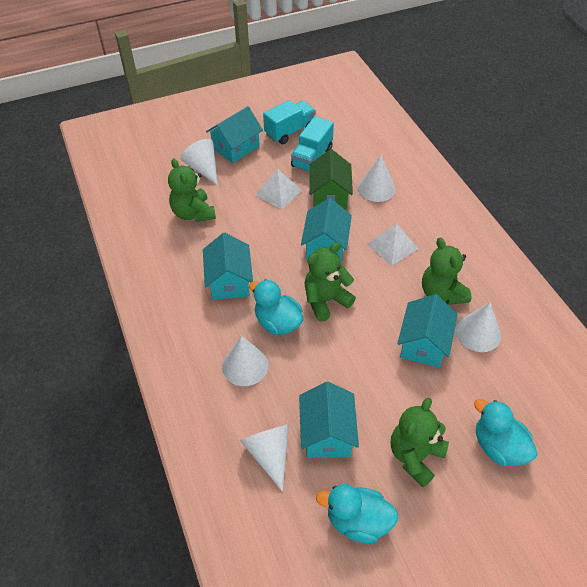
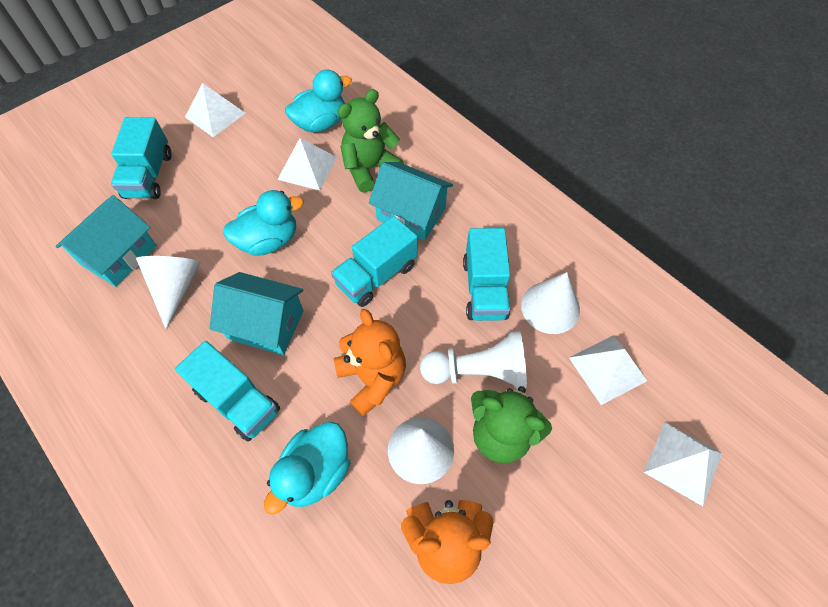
green house: [309,149,353,209] = 1 -> none = 0
green teddy bear: [168,158,216,222] [305,242,356,322] [391,398,449,487] [422,237,472,305] = 4 -> [338,89,404,193] [471,386,552,463] = 2
orange teddy bear: none = 0 -> [334,309,406,416] [401,500,493,584] = 2
turquoise house: [203,232,253,300] [206,106,263,163] [299,382,359,458] [301,198,352,262] [397,294,458,368] = 5 -> [55,195,157,287] [210,272,304,355] [369,162,453,241] = 3
turquoise truck: [263,100,316,144] [291,116,334,171] = 2 -> [111,117,172,199] [175,341,280,441] [331,216,417,307] [463,228,510,321] = 4
white cone: [180,139,218,186] [222,336,269,386] [240,424,289,492] [358,155,396,202] [456,302,501,352] = 5 -> [136,256,201,329] [388,417,454,484] [521,272,580,334] = 3
white pawn: none = 0 -> [420,331,527,389] = 1
white pyramid: [255,169,302,210] [367,223,418,266] = 2 -> [185,83,245,137] [277,138,337,191] [569,335,647,405] [644,422,722,506] = 4

